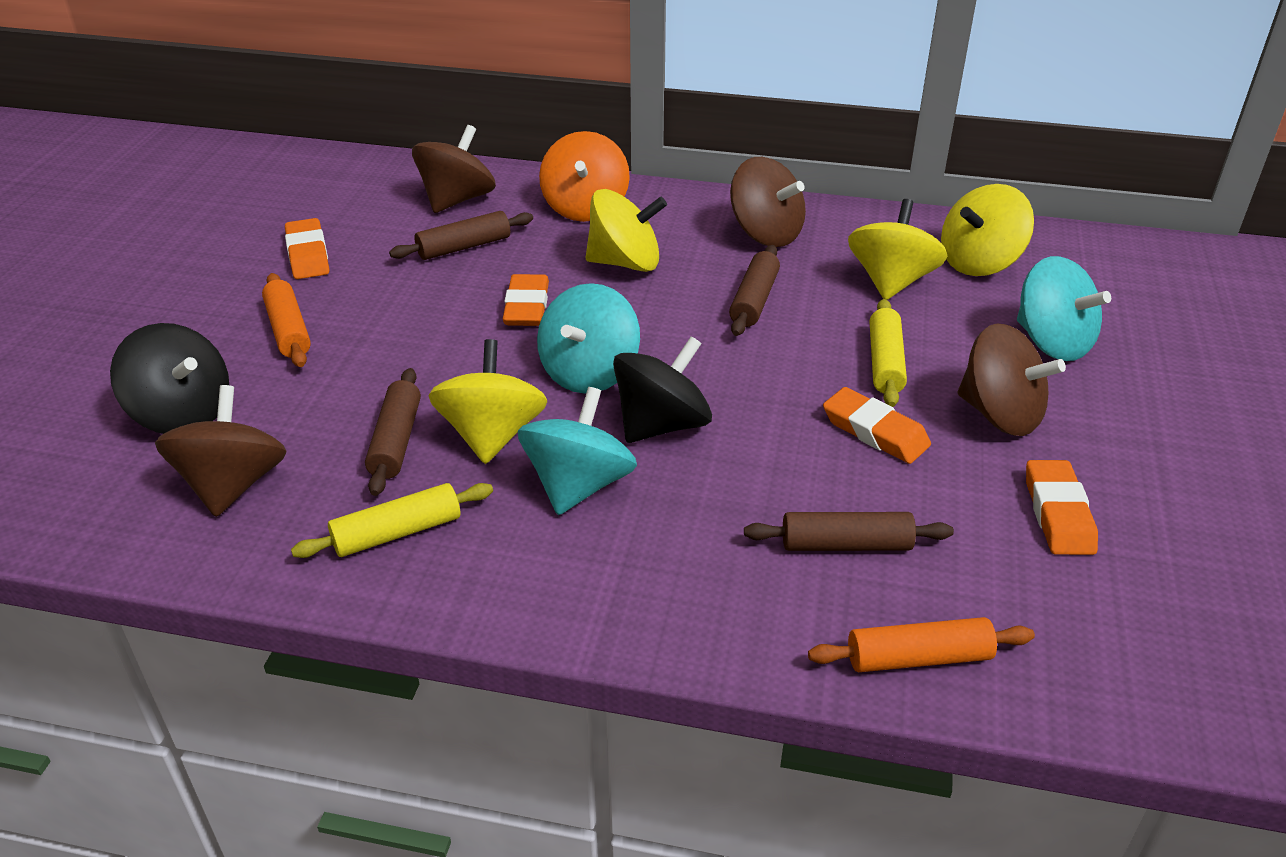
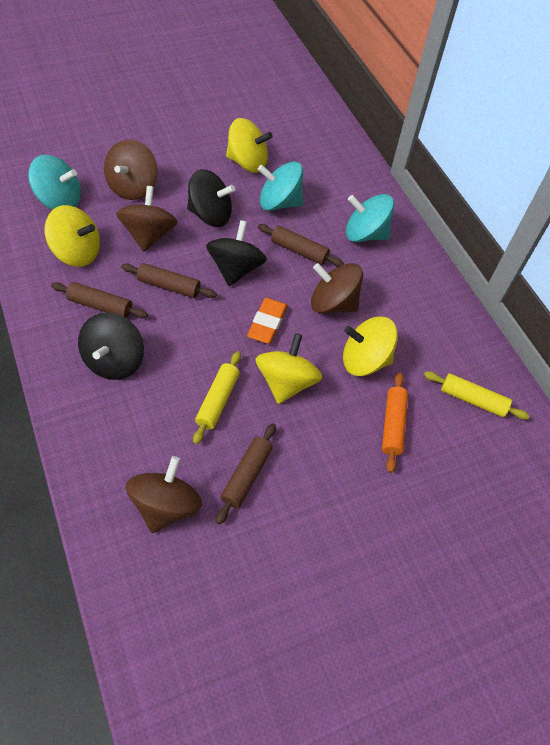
black spinning top: [110,323,229,434] [613,336,712,443] = 2 -> [78,312,144,380] [187,169,235,227] [206,220,267,286] = 3
orange eraser: [285,218,329,279] [503,274,549,326] [823,387,931,464] [1026,460,1098,555] = 4 -> [247,298,288,344] = 1
orange rolling pin: [262,273,311,367] [808,617,1035,672] = 2 -> [382,373,408,473] = 1
orange spinning top: [539,131,630,222] = 1 -> none = 0

